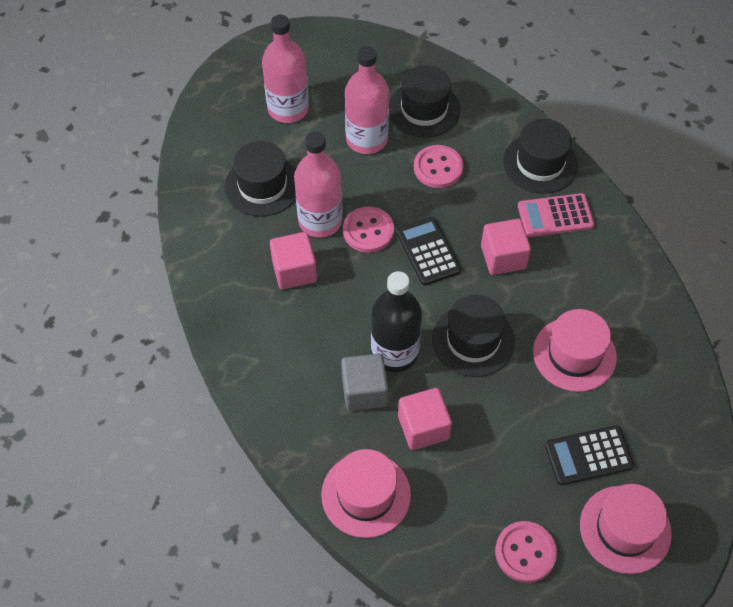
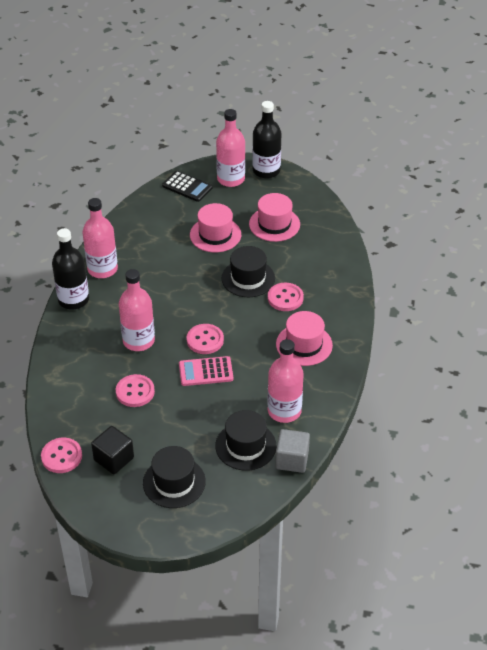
black bottle: [371,271,422,372] = 1 -> [52,228,89,310] [252,101,281,179] = 2
black calculator: [396,216,461,285] [545,425,634,485] = 2 -> [162,171,212,202] = 1
black cube: none = 0 -> [91,426,134,474] = 1
black hat: [225,141,296,217] [389,65,461,138] [432,295,515,377] [503,119,578,194] = 4 -> [143,446,206,508] [215,410,276,471] [221,246,275,297] = 3
pink bottle: [262,15,309,123] [294,132,343,238] [345,46,389,154] = 3 -> [82,198,118,278] [119,269,155,351] [216,109,245,187] [267,339,304,423] = 4
pink button: [343,207,394,253] [414,145,464,188] [495,521,557,583] = 3 -> [41,438,82,473] [116,374,155,407] [187,324,224,354] [268,283,304,311] = 4
pink cube: [270,232,317,289] [398,388,452,450] [481,219,531,275] = 3 -> none = 0

